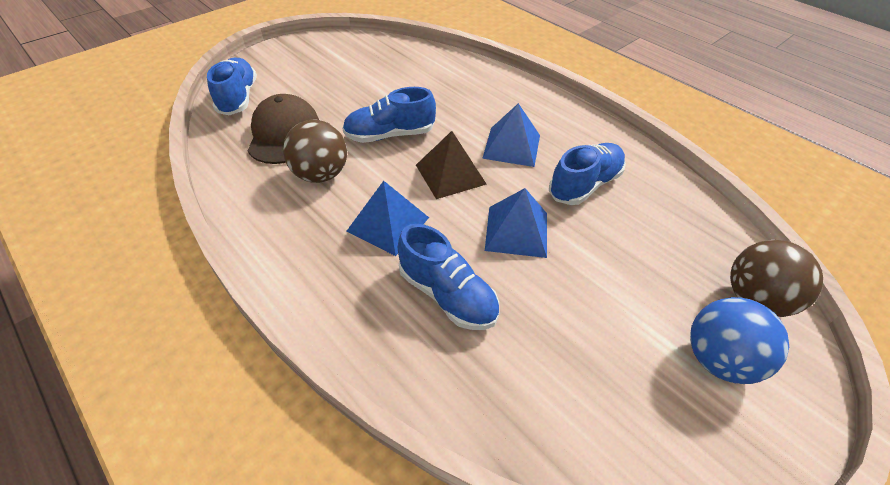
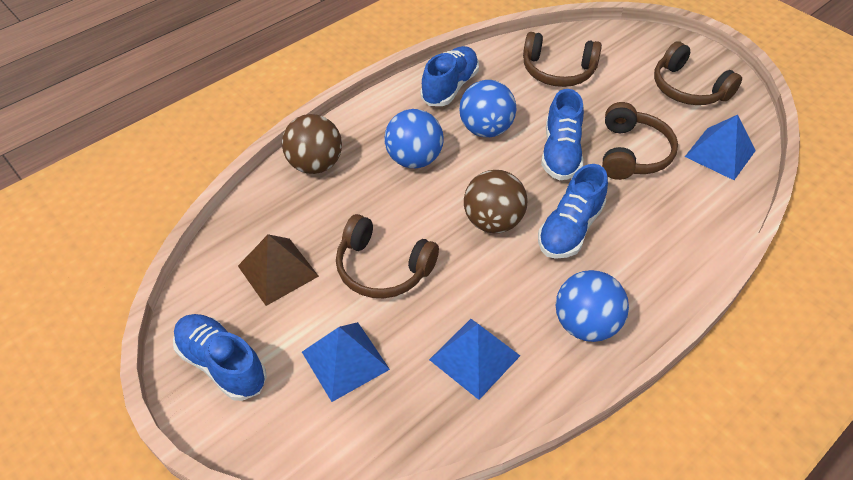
blue ball: [690,297,789,384] = 1 -> [384,109,444,168] [459,80,517,137] [556,270,629,342] = 3
brown cap: [248,94,319,164] = 1 -> none = 0
brown headphones: none = 0 -> [336,214,439,298] [523,32,602,87] [602,102,678,180] [654,41,742,105] = 4

